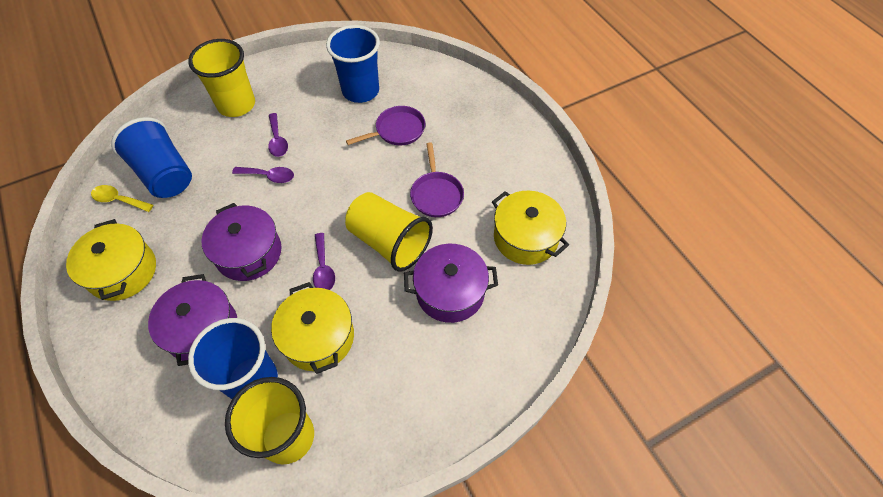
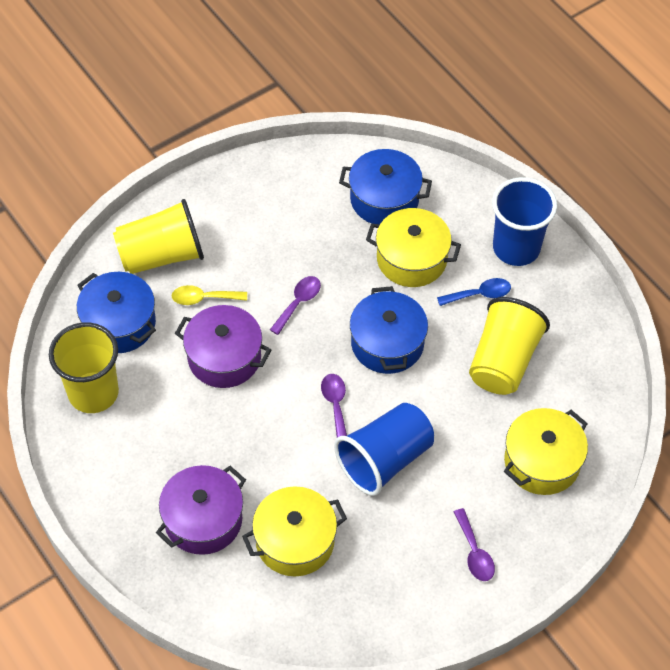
blue cup: [111,117,192,198] [188,318,278,399] [326,25,380,103] = 3 -> [334,403,434,496] [492,177,557,266] = 2
blue pot: none = 0 -> [77,272,156,353] [339,149,432,224] [350,286,428,374] = 3
blue spoon: none = 0 -> [437,278,511,306] = 1
purple pan: [346,106,425,146] [410,142,464,217] = 2 -> none = 0
purple pot: [148,274,237,366] [202,203,282,281] [404,244,498,323] = 3 -> [156,465,246,555] [175,305,271,388] = 2

